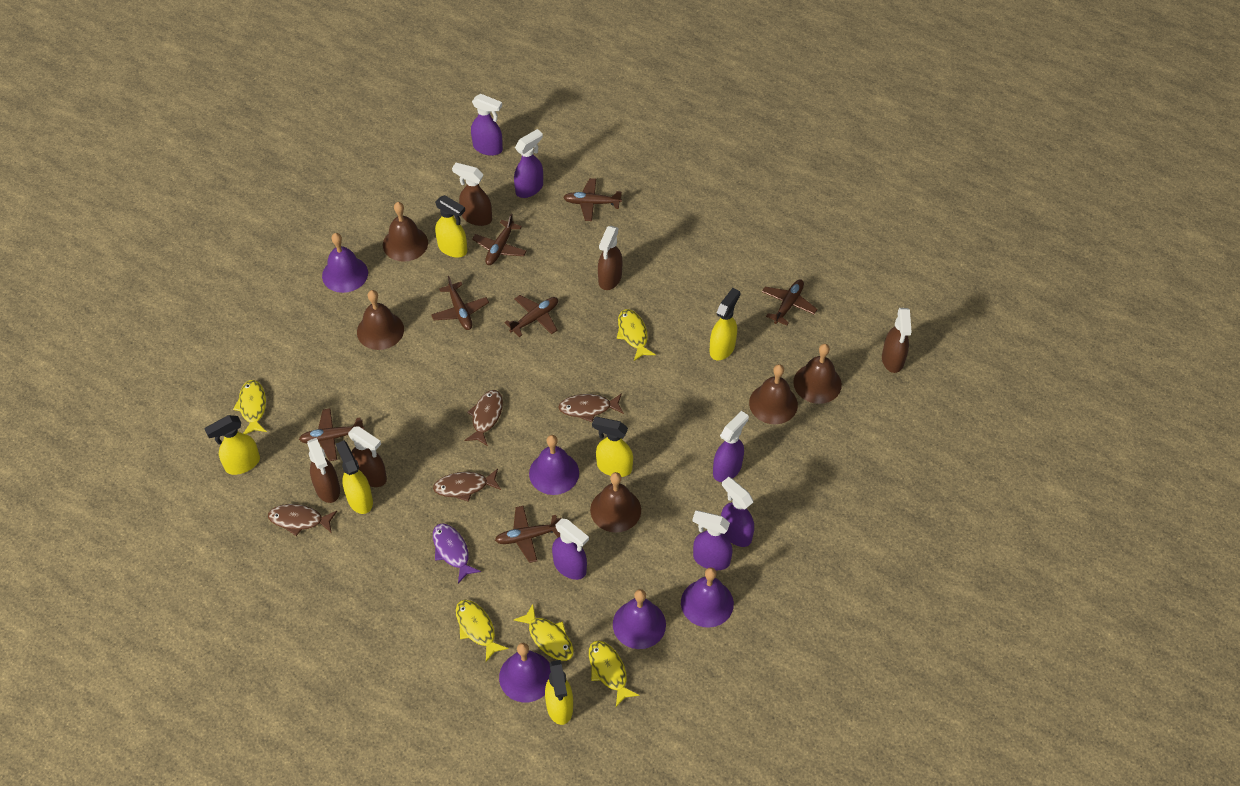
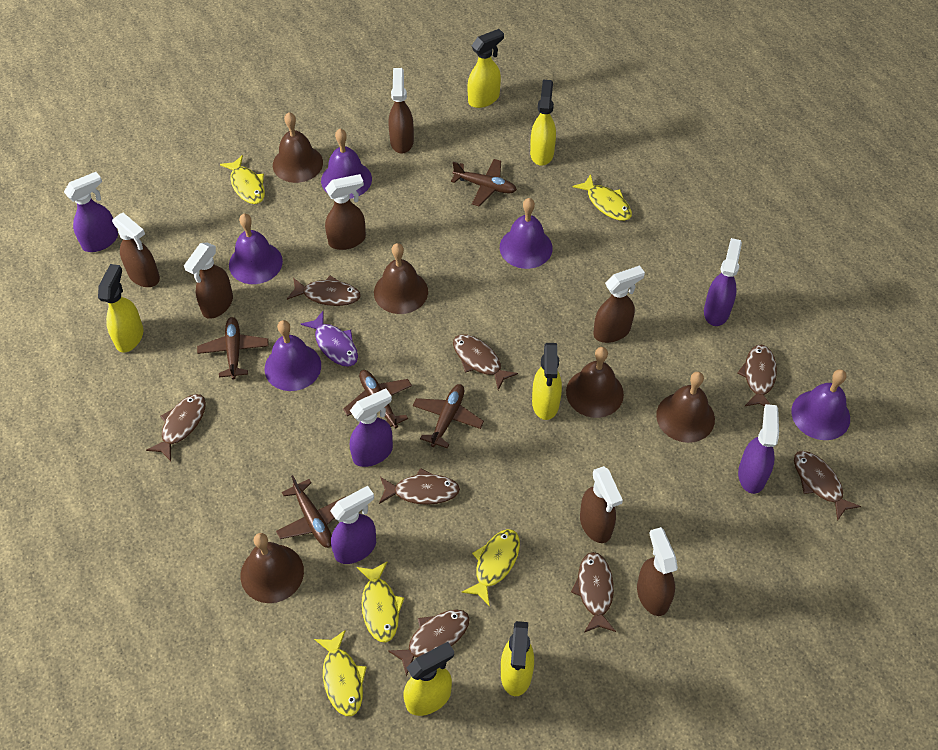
brown fish: [268,504,337,536] [433,469,501,502] [465,390,503,446] [558,393,624,422] = 4 -> [146,394,206,461] [287,276,361,306] [379,468,460,505] [388,609,470,677] [453,334,518,390] [571,552,616,633] [737,345,777,406] [794,451,861,521] = 8
brown plane: [299,408,365,461] [431,276,489,330] [472,213,527,265] [495,506,561,563] [505,295,558,337] [563,178,622,221] [762,279,817,326] = 7 -> [197,317,269,379] [276,475,346,548] [343,370,412,428] [413,384,484,449] [451,159,517,206] = 5
brown spray bottle: [307,438,340,503] [348,426,387,487] [452,163,492,226] [598,226,622,290] [882,308,912,373] = 5 -> [112,213,160,287] [184,243,233,319] [325,174,366,250] [388,68,414,153] [580,466,623,543] [593,265,645,343] [637,527,678,616] = 7
purple spray bottle: [471,94,503,156] [514,129,543,198] [552,518,589,580] [693,510,733,570] [713,411,749,482] [721,477,754,547] = 6 -> [64,172,118,252] [330,486,376,564] [350,388,393,467] [704,238,742,326] [738,404,779,494] = 5

